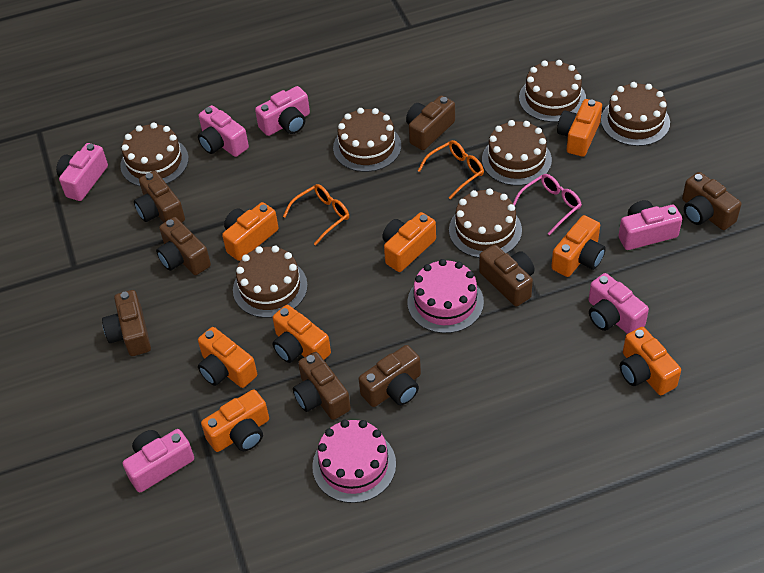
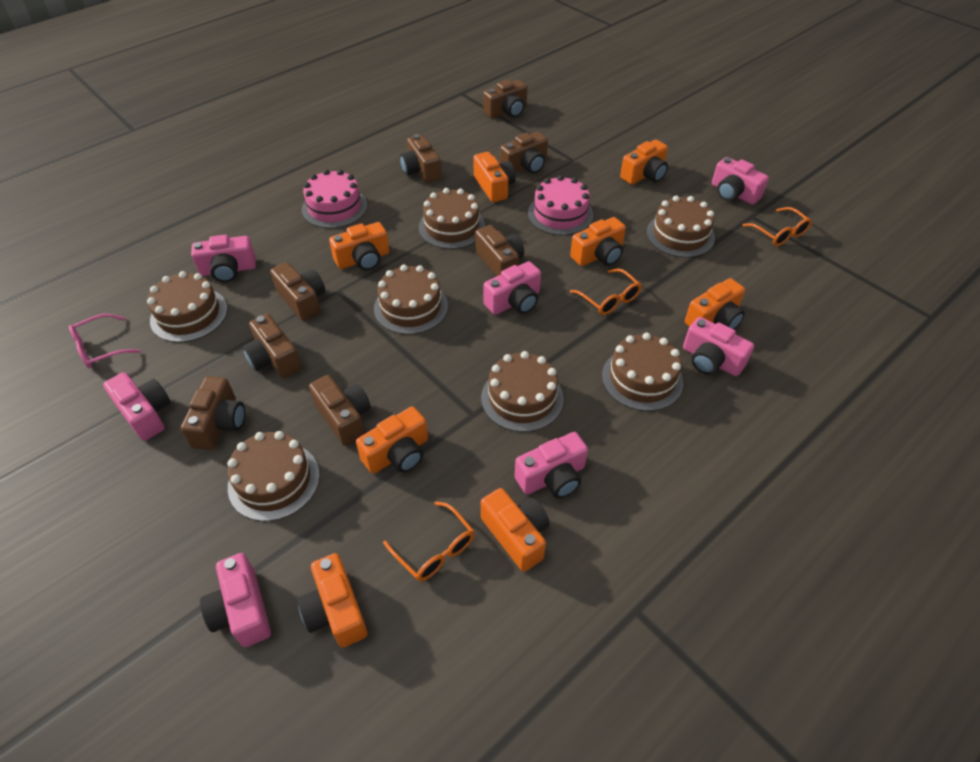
orange glasses: [283,184,349,246] [418,140,484,199] = 2 -> [383,502,474,581] [570,269,642,315] [742,207,812,246] = 3
pink camera: [56,143,108,201] [123,429,194,492] [198,105,249,157] [255,86,310,136] [588,273,649,334] [618,200,682,250] = 6 -> [103,372,171,441] [191,235,256,282] [200,553,271,647] [483,261,541,315] [515,432,588,498] [683,317,754,376] [712,157,769,205] = 7

